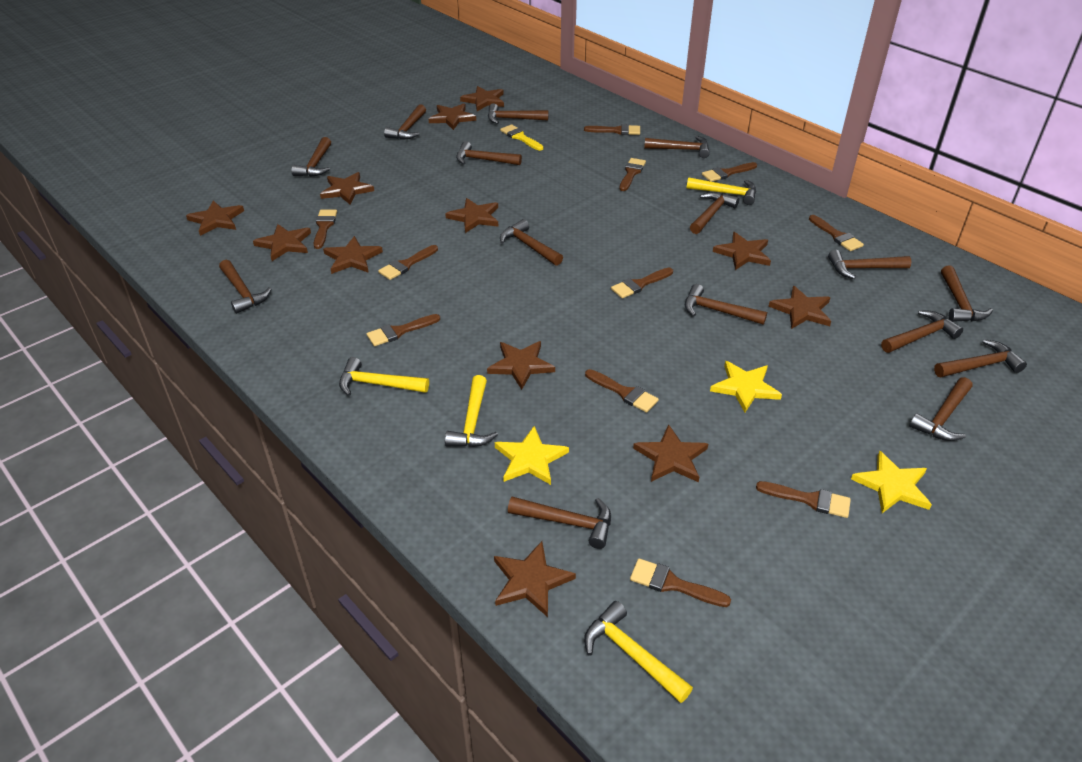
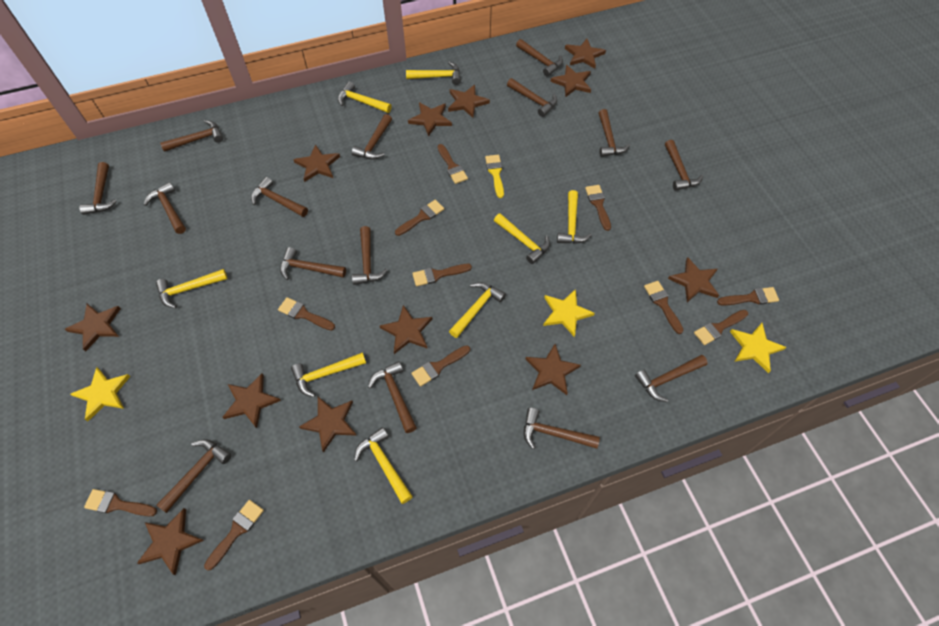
yellow hammer: [339,357,429,396] [445,375,498,447] [584,601,693,703] [687,177,756,205] = 4 -> [156,269,228,308] [291,352,366,397] [338,81,392,113] [354,427,413,504] [406,61,461,85] [449,282,506,338] [494,213,550,264] [557,190,592,244] = 8

